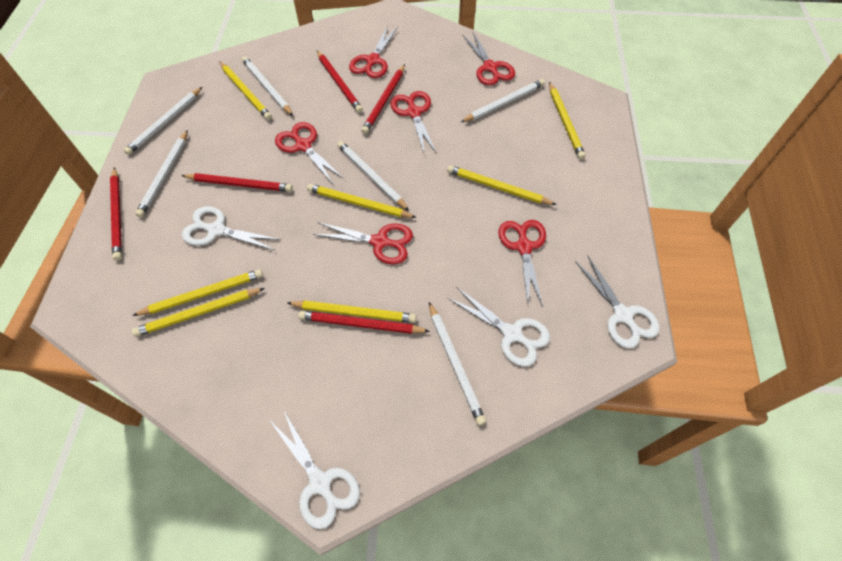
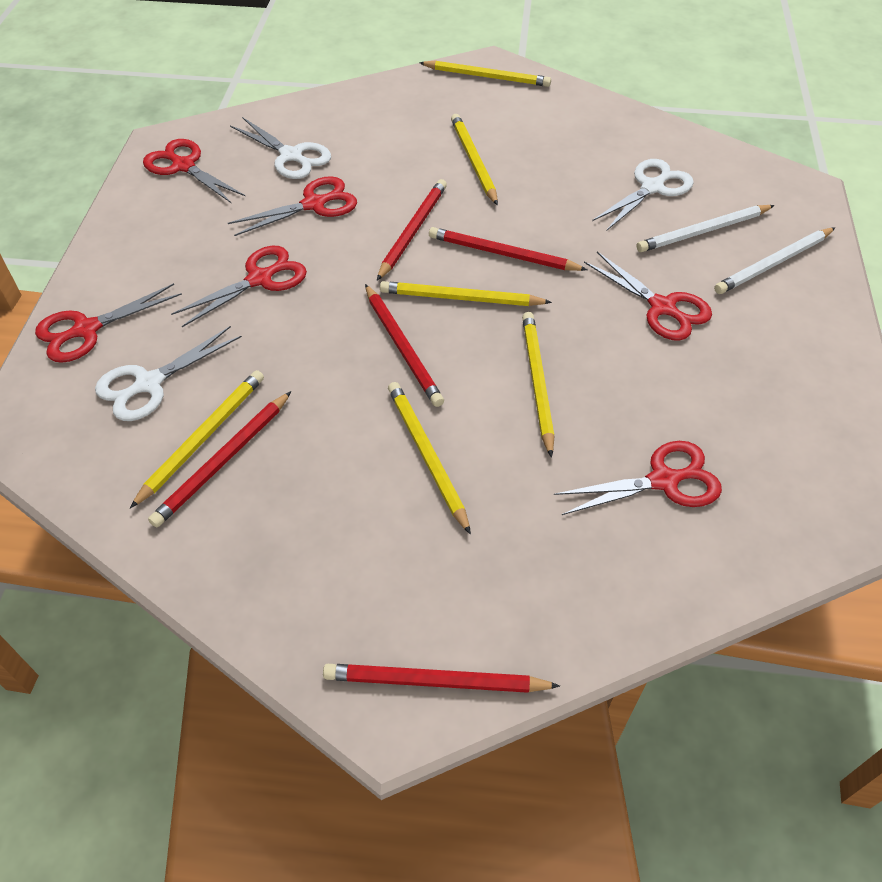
white pencil: [124,87,202,155] [135,130,188,218] [242,56,293,116] [337,141,409,211] [429,302,486,425] [461,79,545,122] = 6 -> [637,205,775,252] [714,227,835,294] = 2
white scissors: [182,206,281,250] [270,409,360,529] [448,287,550,367] [575,255,660,348] = 4 -> [95,326,242,421] [230,117,331,179] [592,159,694,230] = 3
yellow pencil: [132,269,263,316] [132,288,265,337] [219,61,272,120] [287,300,416,323] [307,184,417,218] [447,165,556,205] [549,82,586,159] = 7 -> [130,370,264,508] [380,281,552,306] [388,382,471,535] [419,60,551,87] [451,114,498,205] [522,312,554,458] = 6

